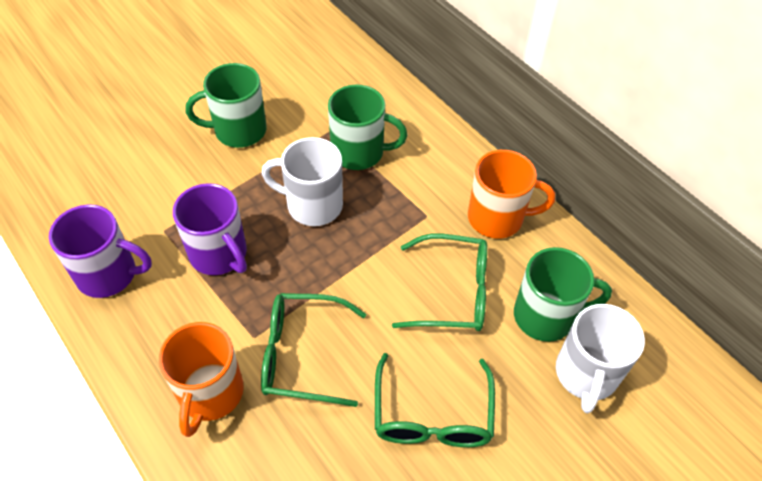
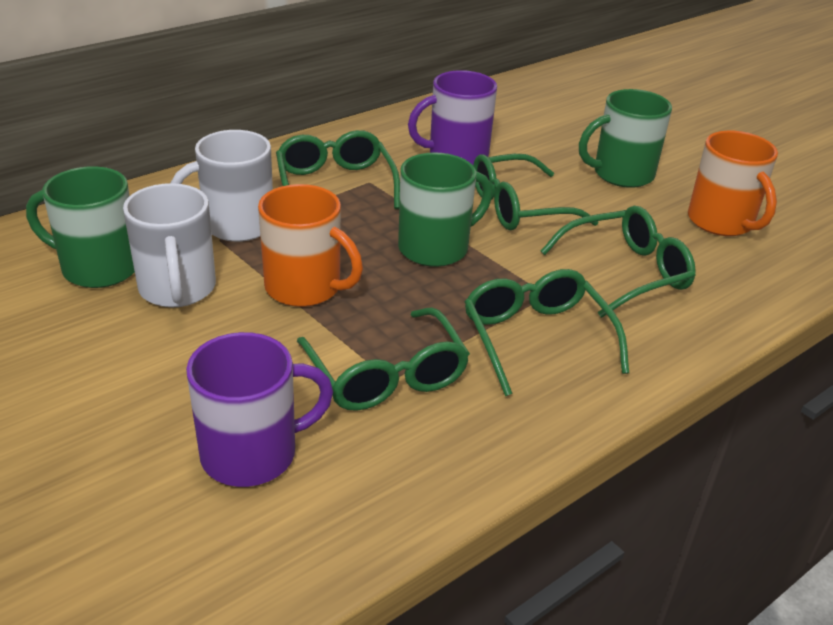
green glasses: [261,293,366,407] [375,353,495,447] [392,234,487,331] = 3 -> [276,130,400,209] [297,307,470,411] [465,269,629,396] [473,154,598,230] [541,206,696,318] = 5

